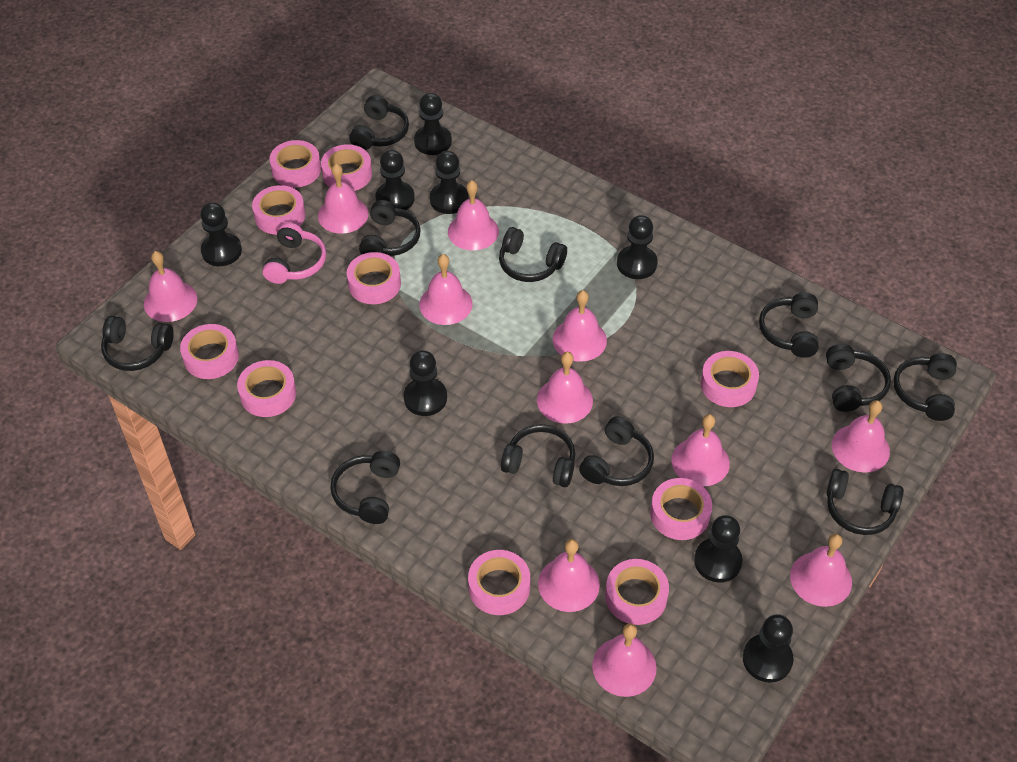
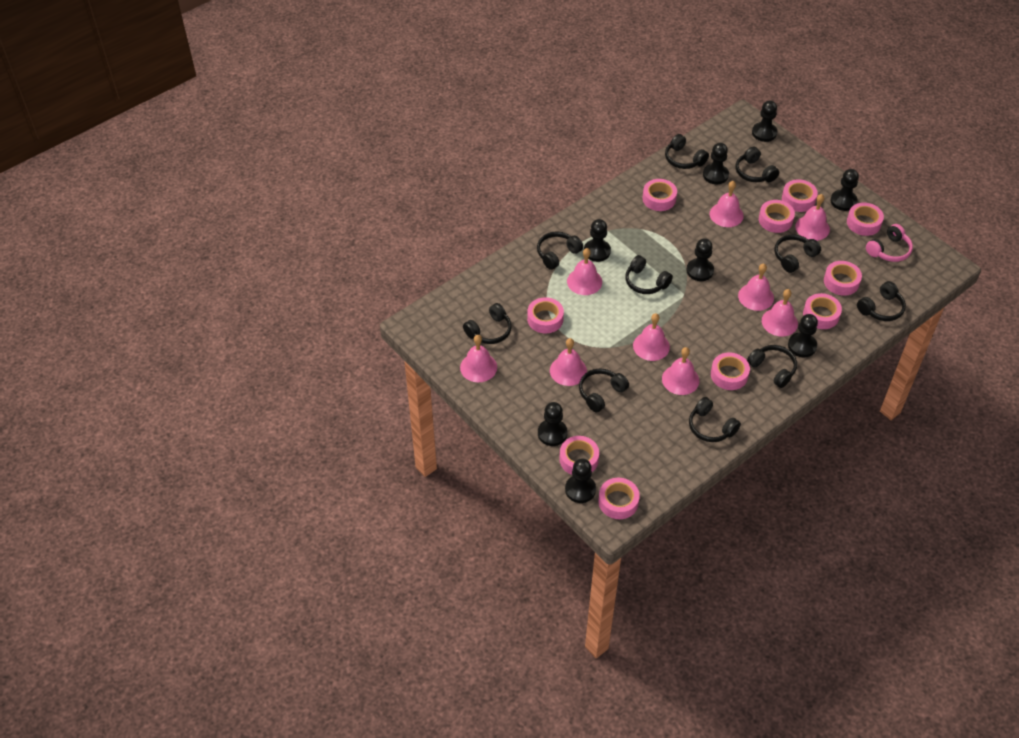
black headphones: [101,316,174,371] [330,451,400,524] [349,95,409,150] [359,200,421,256] [499,227,567,282] [501,424,575,487] [579,416,654,486] [759,293,819,358] [826,344,891,412] [826,469,904,535] [893,353,957,421] = 11 -> [463,303,512,344] [537,231,583,270] [579,368,629,413] [625,255,673,294] [665,134,709,169] [689,397,741,442] [736,147,779,182] [747,345,797,388] [774,234,821,273] [857,281,906,321] = 10
pink bell: [144,251,197,322] [318,163,369,234] [419,254,473,325] [448,180,499,250] [537,352,593,424] [538,539,600,612] [553,290,607,362] [592,623,657,697] [671,414,730,486] [790,534,852,607] [832,400,890,473] = 11 -> [460,335,497,382] [550,338,587,386] [567,248,602,295] [633,313,670,361] [662,347,699,395] [710,181,744,227] [738,264,774,311] [762,289,798,337] [795,194,830,241] = 9

